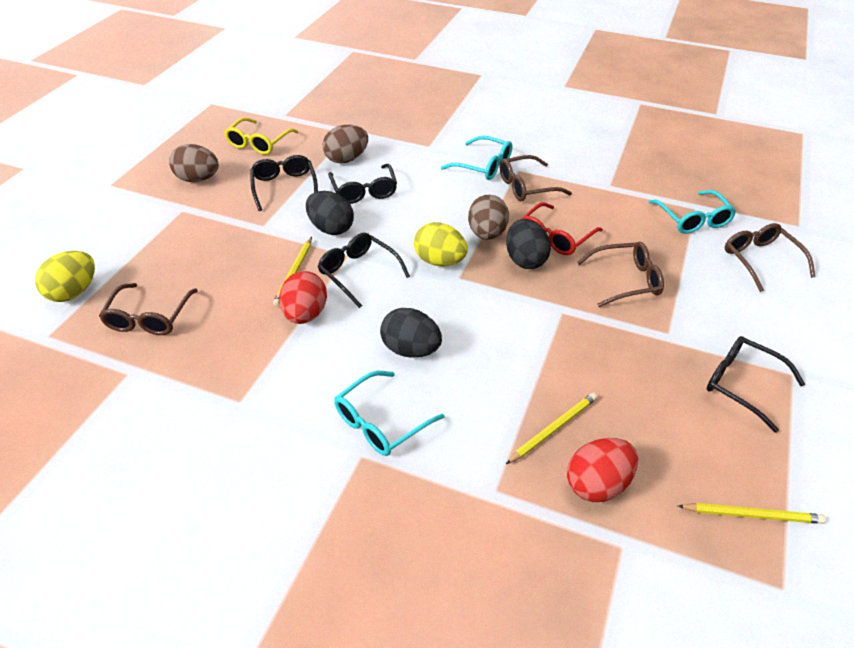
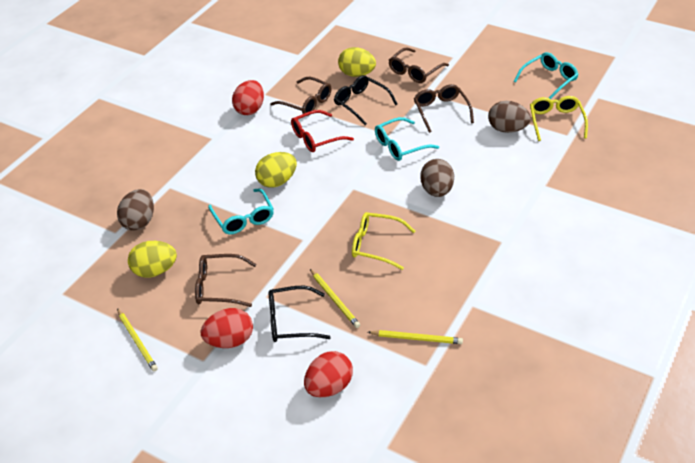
black egg: [306,191,354,235] [380,308,442,358] [506,219,551,269] = 3 -> none = 0
black glasses: [250,155,318,211] [317,233,410,308] [328,164,397,204] [707,336,805,433] = 4 -> [269,286,331,342] [334,75,397,125] = 2
red egg: [279,271,327,324] [567,438,638,502] = 2 -> [201,308,253,348] [232,80,264,115] [304,351,353,397] = 3
yellow egg: [35,251,95,302] [414,222,468,266] = 2 -> [128,241,177,278] [255,152,297,188] [338,47,376,77] = 3
yellow glasses: [224,117,298,155] = 1 -> [352,212,415,270] [530,96,588,141] = 2

